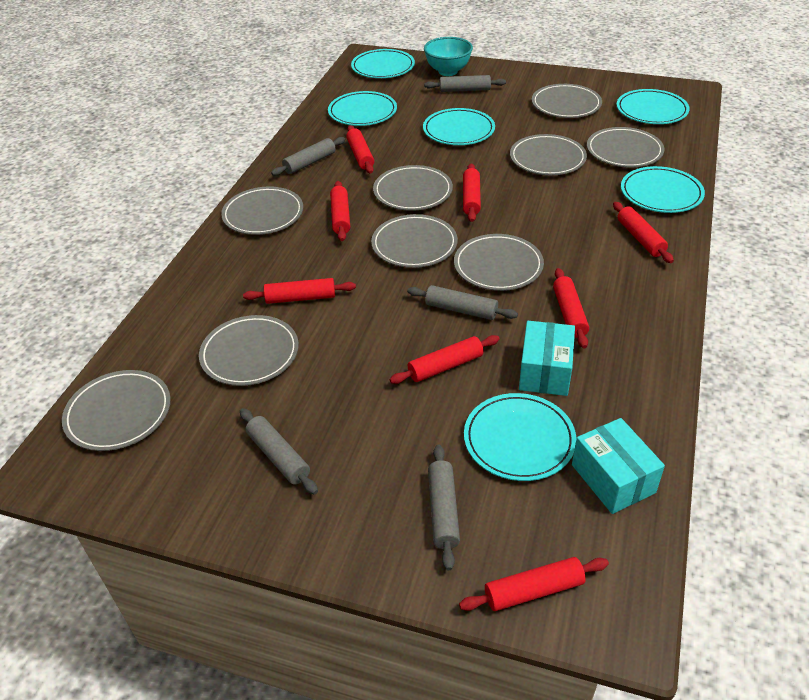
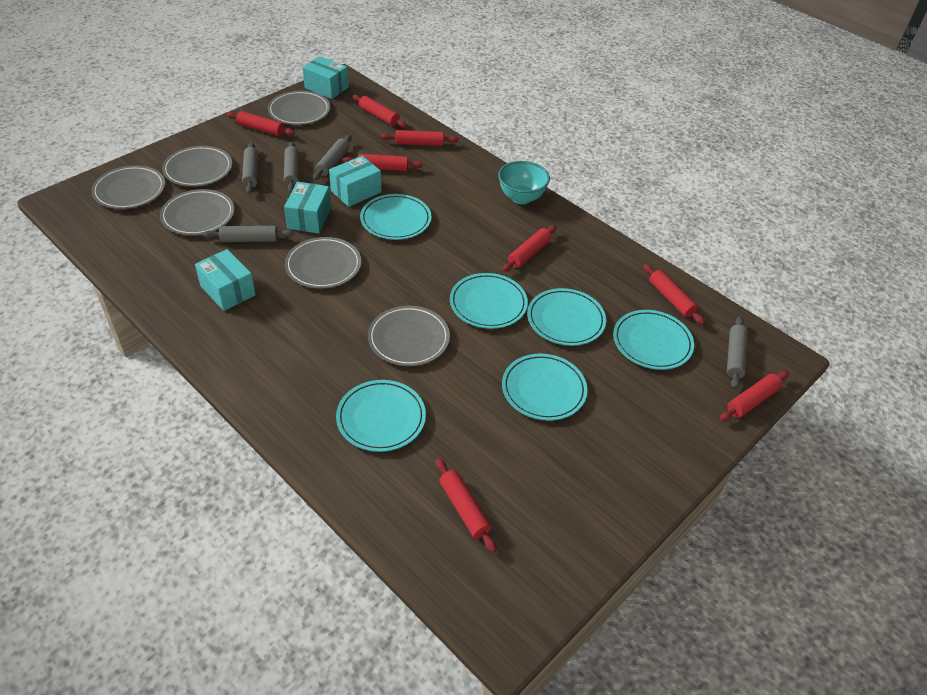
grey plate: [62,370,171,451] [199,315,299,386] [221,187,303,235] [371,214,458,268] [373,165,453,211] [454,234,544,291] [510,134,587,175] [532,84,602,118] [587,127,664,168] = 9 -> [91,165,165,209] [160,189,234,235] [162,146,232,187] [268,91,330,125] [285,237,361,289] [368,306,450,366] = 6
turquoise box: [519,321,575,396] [572,418,665,514] = 2 -> [195,249,256,311] [284,182,331,234] [303,56,349,99] [329,156,382,207] = 4

